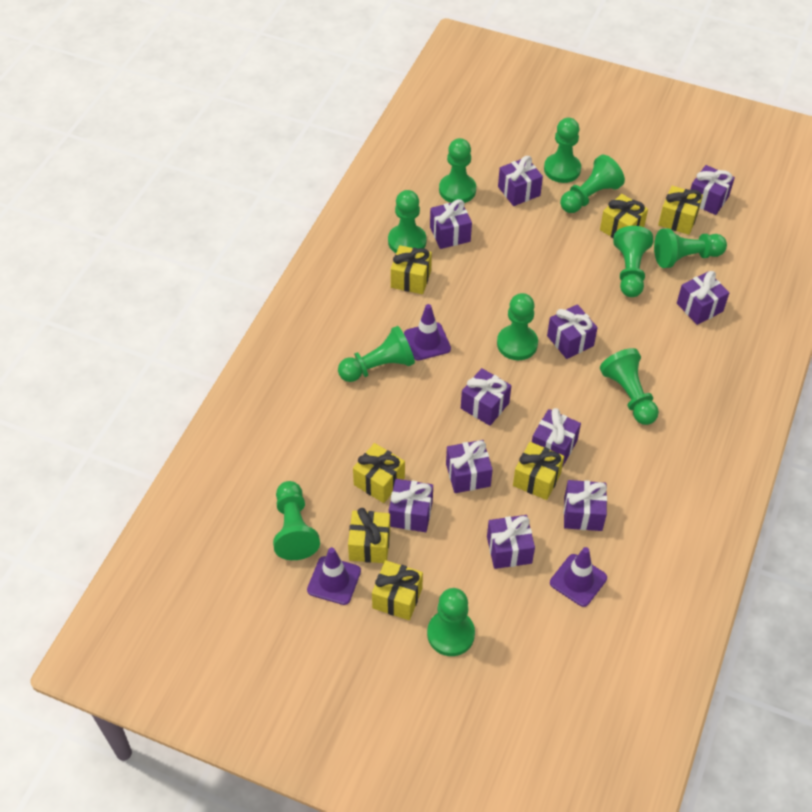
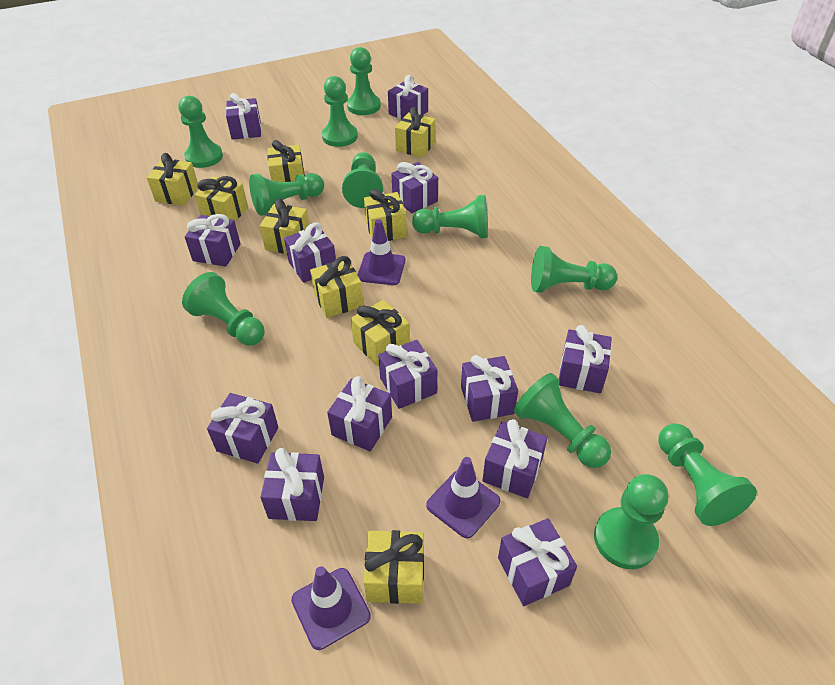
purple gift: [389,479,433,532] [430,199,472,249] [446,440,493,493] [461,368,511,426] [487,515,535,569] [498,156,543,206] [532,408,581,467] [547,304,598,359] [564,480,607,531] [677,271,729,325] [690,165,735,215] = 11 -> [185,214,241,267] [207,393,278,464] [226,93,261,140] [260,448,324,521] [284,222,336,283] [327,376,392,451] [378,340,437,409] [388,75,428,119] [391,162,438,213] [461,355,518,422] [482,419,548,498] [498,518,577,606] [559,325,612,393] = 13
yellow gift: [348,508,390,563] [353,443,405,503] [372,560,423,620] [391,245,432,294] [513,442,564,500] [600,194,648,239] [658,186,703,235] = 7 -> [147,153,198,206] [194,176,248,221] [260,199,309,254] [268,140,305,182] [310,256,364,318] [351,300,410,366] [364,189,407,241] [364,530,424,604] [395,107,436,158] = 9

